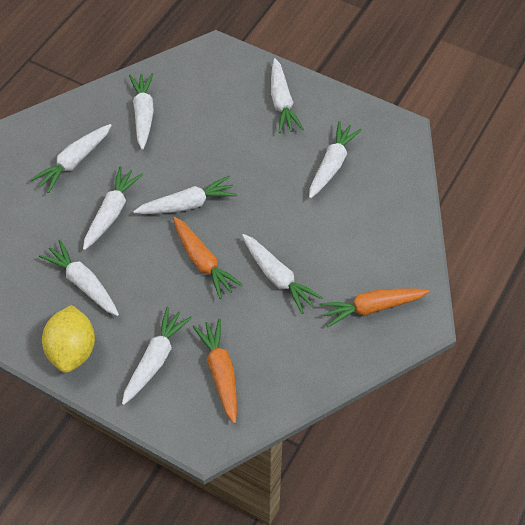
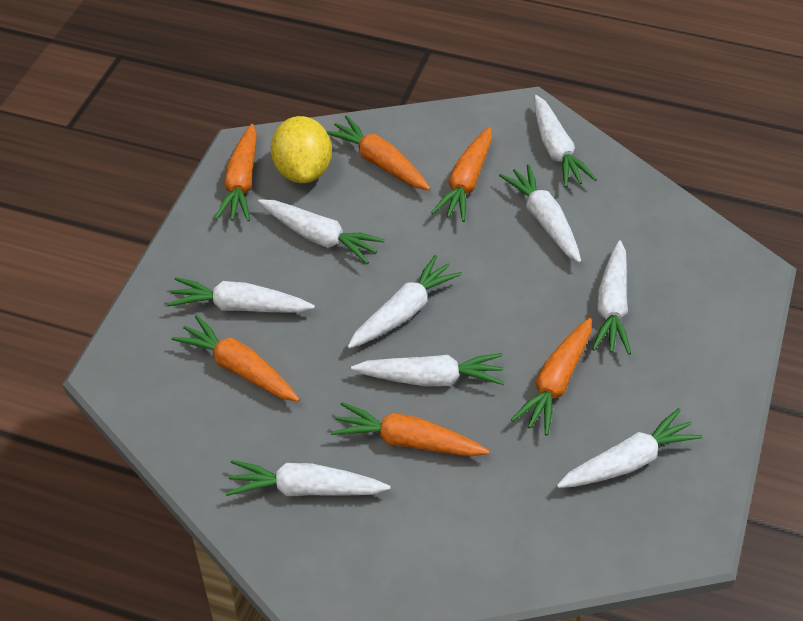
orange carrot: [173,217,243,299] [193,319,237,424] [320,289,429,327] = 3 -> [172,315,300,402] [214,124,257,221] [326,115,431,190] [331,402,490,457] [431,127,492,222] [511,318,592,435] = 6

